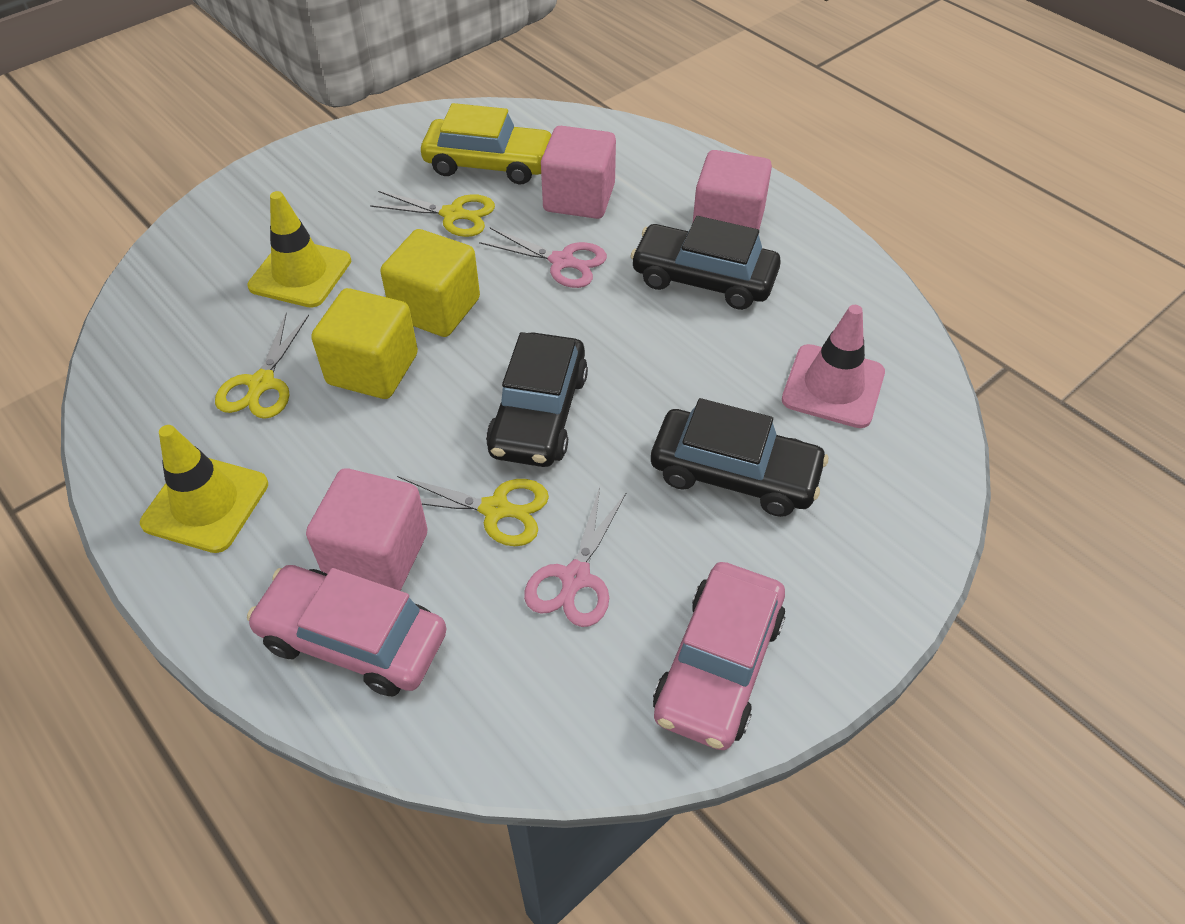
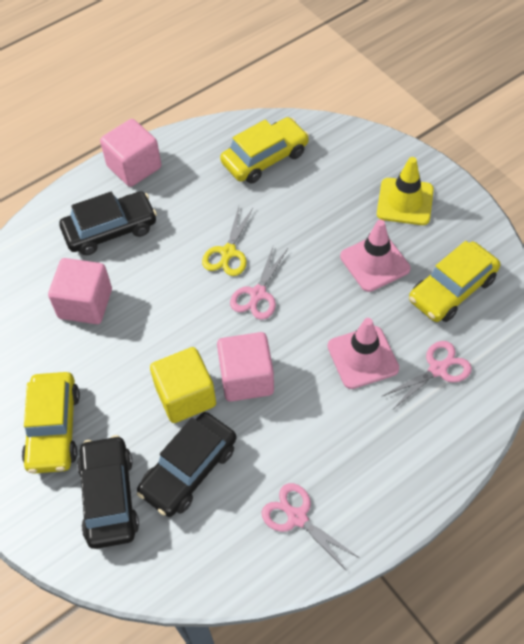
pink car: [247,565,447,696] [653,562,786,750] = 2 -> none = 0
pink scissors: [479,228,607,288] [524,487,626,627] = 2 -> [230,244,288,320] [261,483,358,571] [383,341,472,409] = 3
pink traffic cone: [782,305,885,428] = 1 -> [328,318,399,389] [340,220,410,292] = 2
yellow car: [421,103,551,184] = 1 -> [22,372,80,474] [220,117,309,183] [409,241,500,322] = 3
yellow cube: [311,288,418,399] [380,229,480,337] = 2 -> [150,347,216,423] = 1
yellow scissors: [215,313,309,419] [370,191,495,237] [397,476,549,546] = 3 -> [202,207,254,276] = 1
yellow traffic cone: [140,425,268,553] [247,191,351,308] = 2 -> [377,157,434,225] = 1

